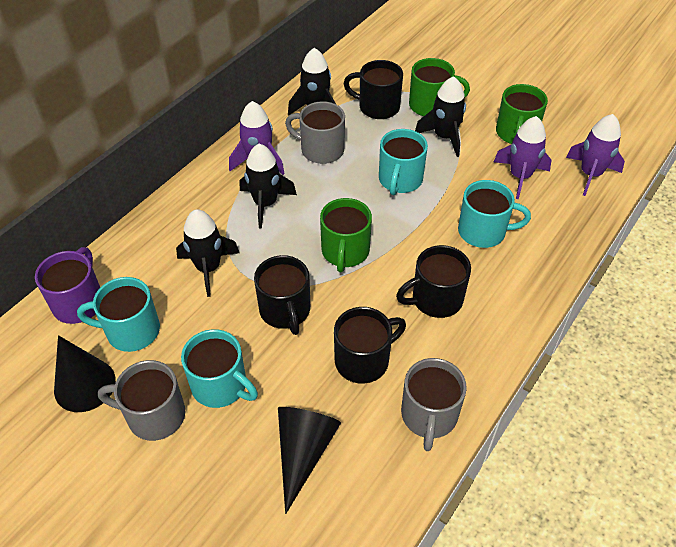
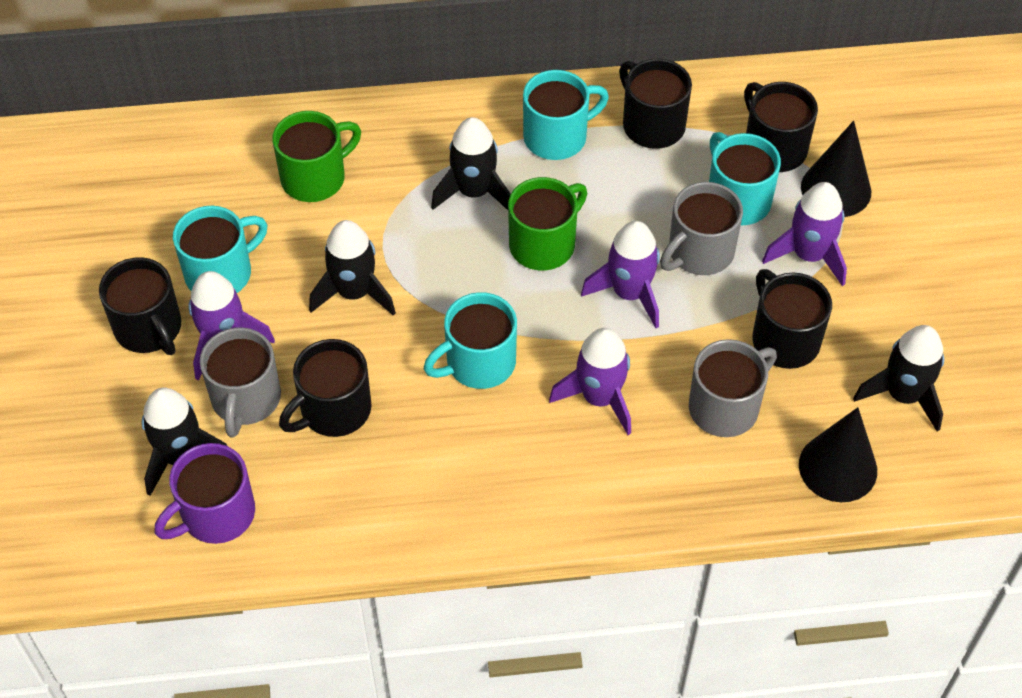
black mug: [254,255,310,335] [334,307,406,384] [343,60,403,119] [396,245,471,318] = 4 -> [99,257,181,355] [279,339,371,437] [619,59,692,149] [744,82,818,172] [752,269,832,369] = 5
green mug: [320,198,372,272] [409,58,470,116] [496,84,548,144] = 3 -> [272,111,361,202] [508,177,587,270] = 2
purple rocket: [229,101,285,175] [494,116,552,199] [566,114,625,196] = 3 -> [188,271,275,380] [549,328,631,435] [581,221,660,328] [762,182,847,286] = 4

